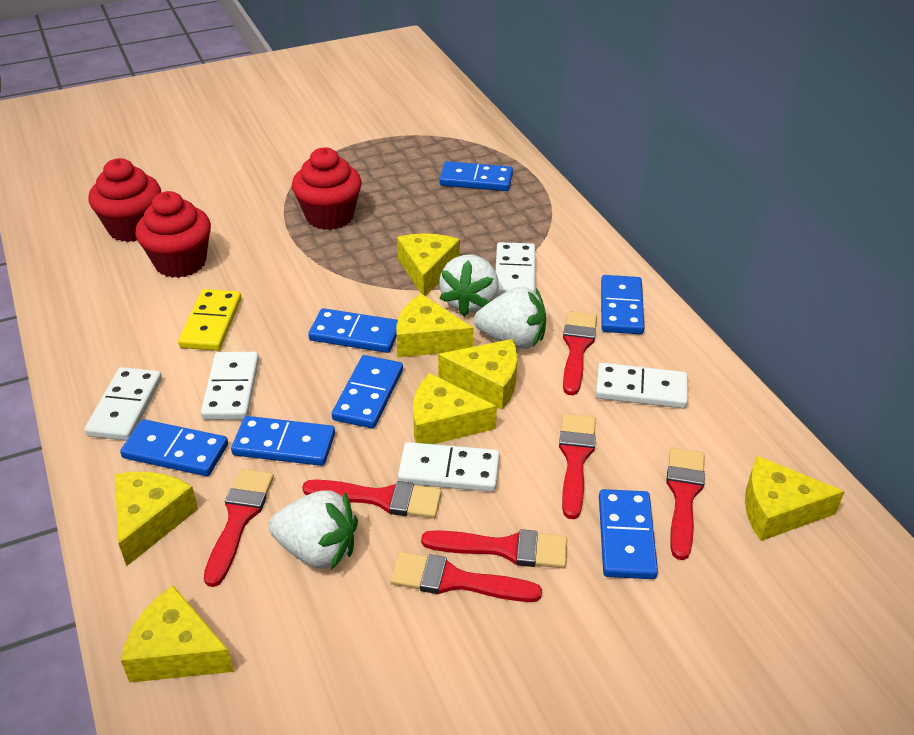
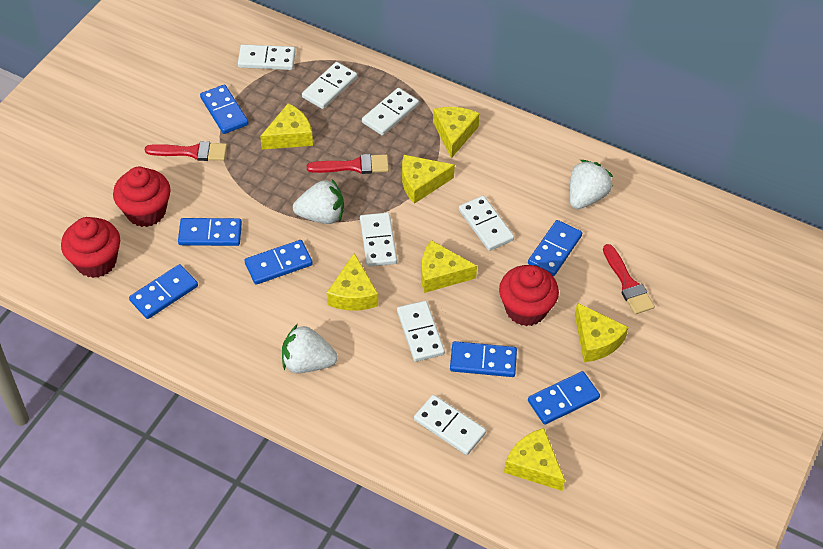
red brush: [204,469,274,587] [302,480,442,518] [390,552,542,602] [421,529,567,568] [559,414,596,519] [563,311,597,395] [666,448,705,560] = 7 -> [145,141,227,161] [307,154,389,174] [603,244,655,314] = 3
white domino: [85,367,162,441] [201,352,259,420] [398,442,500,492] [495,242,535,296] [596,363,688,408] = 5 -> [238,44,296,70] [302,62,357,109] [360,212,397,267] [362,88,419,136] [397,301,445,362] [414,395,486,455] [459,196,514,251] = 7
yellow domino: [178,289,242,351] = 1 -> none = 0

